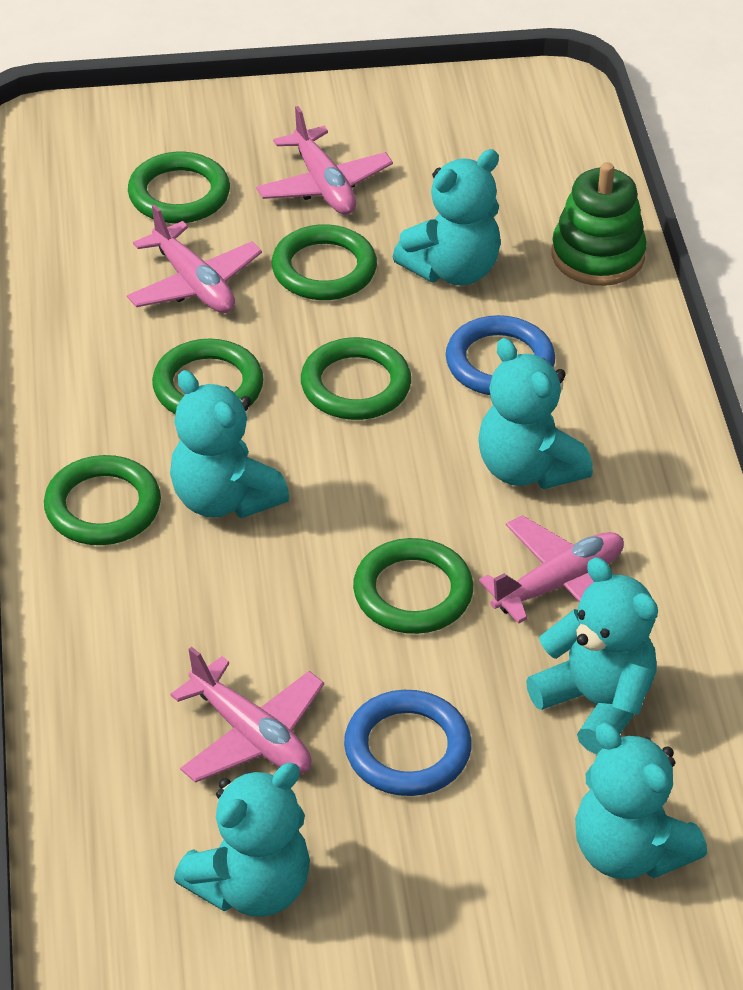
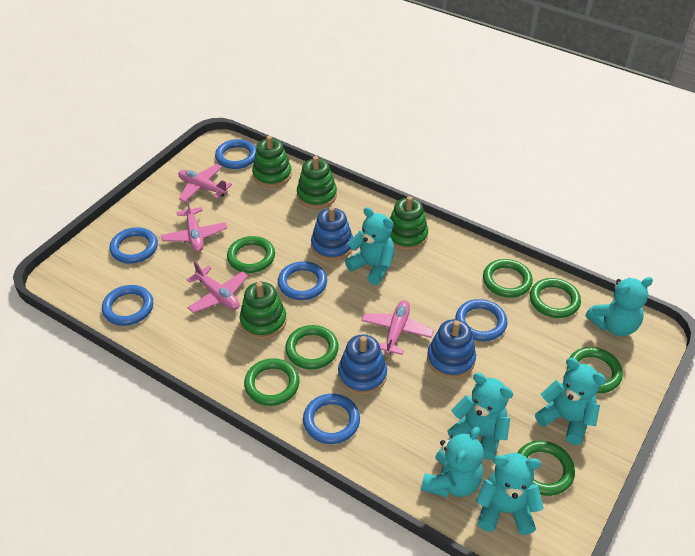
blue ring: [344,690,472,796] [446,315,555,395] = 2 -> [102,285,153,326] [109,227,158,264] [215,139,256,169] [278,261,327,300] [303,394,360,444] [456,299,507,341] = 6
blue stacking toy: none = 0 -> [311,206,353,261] [338,335,387,395] [427,319,476,379] = 3
green ring: [44,455,161,545] [128,152,230,223] [152,338,264,414] [272,224,377,300] [301,337,411,420] [353,538,473,634] = 6 -> [227,236,275,273] [244,358,299,406] [285,325,339,369] [483,259,533,298] [517,441,575,496] [530,278,581,318] [567,347,623,393] = 7
green stacking toy: [552,162,647,286] = 1 -> [240,282,287,339] [252,136,292,188] [297,156,337,209] [390,196,428,251] = 4

